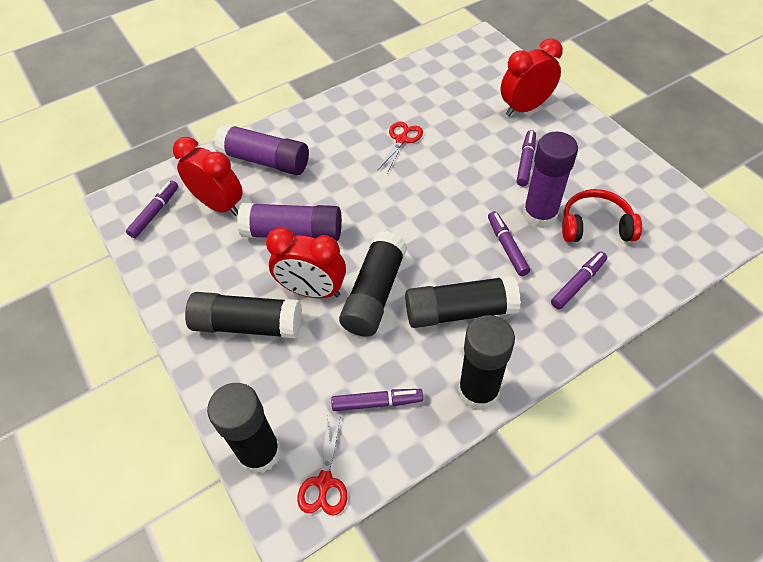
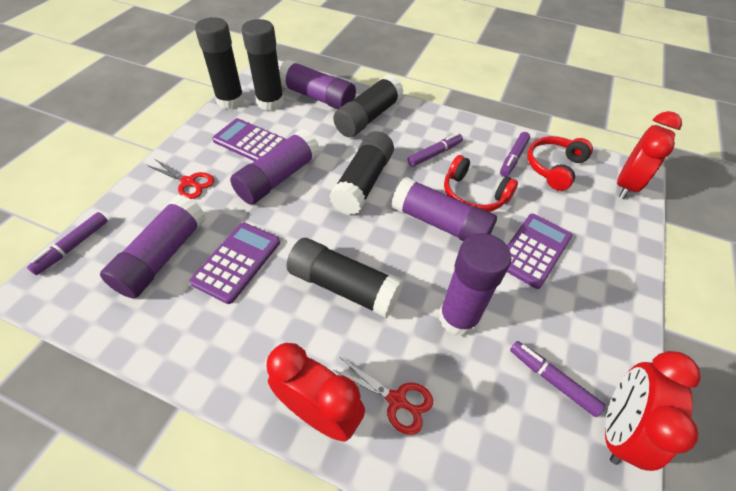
purple calculator: none = 0 -> [189,222,280,304] [212,118,286,161] [507,214,572,289] = 3
purple glue stick: [214,123,309,175] [237,203,342,241] [523,132,578,228] = 3 -> [100,195,206,299] [230,129,320,204] [279,60,356,109] [391,177,497,241] [439,233,512,337] = 5
purple marker: [126,181,179,238] [331,389,423,411] [488,211,530,276] [517,130,536,186] [551,251,607,309] = 5 -> [27,212,108,275] [408,133,463,167] [500,132,530,177] [510,341,605,417] = 4
red headphones: [562,189,642,242] = 1 -> [444,155,518,212] [527,136,593,191] = 2

